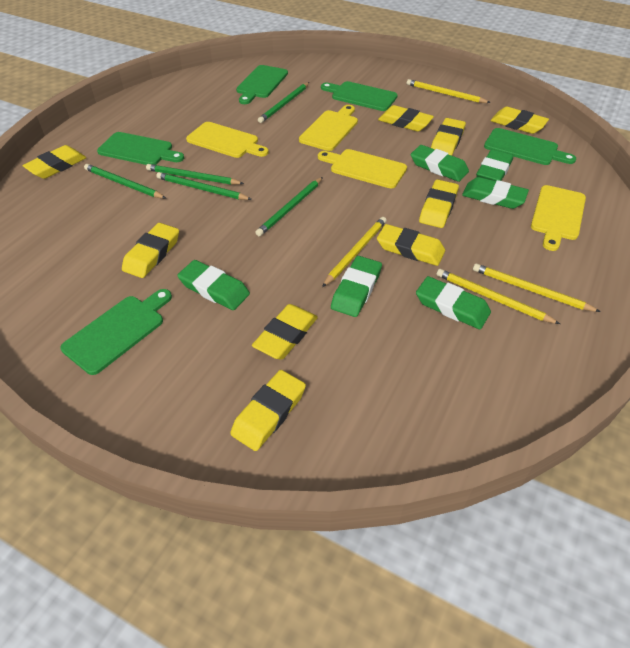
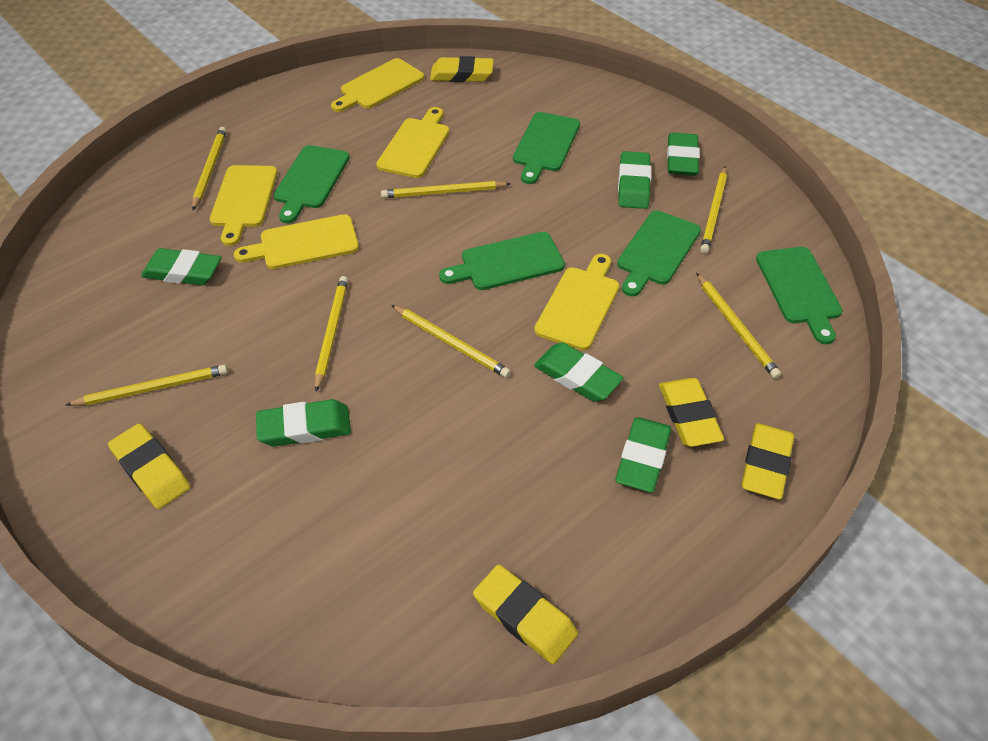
green pencil: [84,164,166,199] [146,164,244,185] [156,172,252,200] [255,177,323,236] [258,82,309,123] = 5 -> none = 0
yellow cutting board: [186,122,269,158] [299,105,358,151] [318,149,407,188] [531,185,586,251] = 4 -> [210,165,278,246] [234,214,359,269] [331,58,424,112] [376,107,450,178] [534,254,619,350] = 5
yellow eraser: [23,145,87,179] [122,223,179,278] [230,370,306,451] [252,304,318,360] [377,224,445,266] [378,105,434,131] [419,179,459,228] [431,118,466,156] [491,107,549,134] = 9 -> [108,423,190,509] [430,56,494,82] [473,565,578,664] [659,378,724,447] [741,423,794,499] = 5
yellow pencil: [322,217,387,287] [407,79,491,103] [436,269,560,324] [473,263,601,312] = 4 -> [66,365,228,406] [192,127,227,210] [315,276,348,392] [381,181,511,198] [391,305,511,378] [696,273,781,379] [700,166,727,254] = 7

